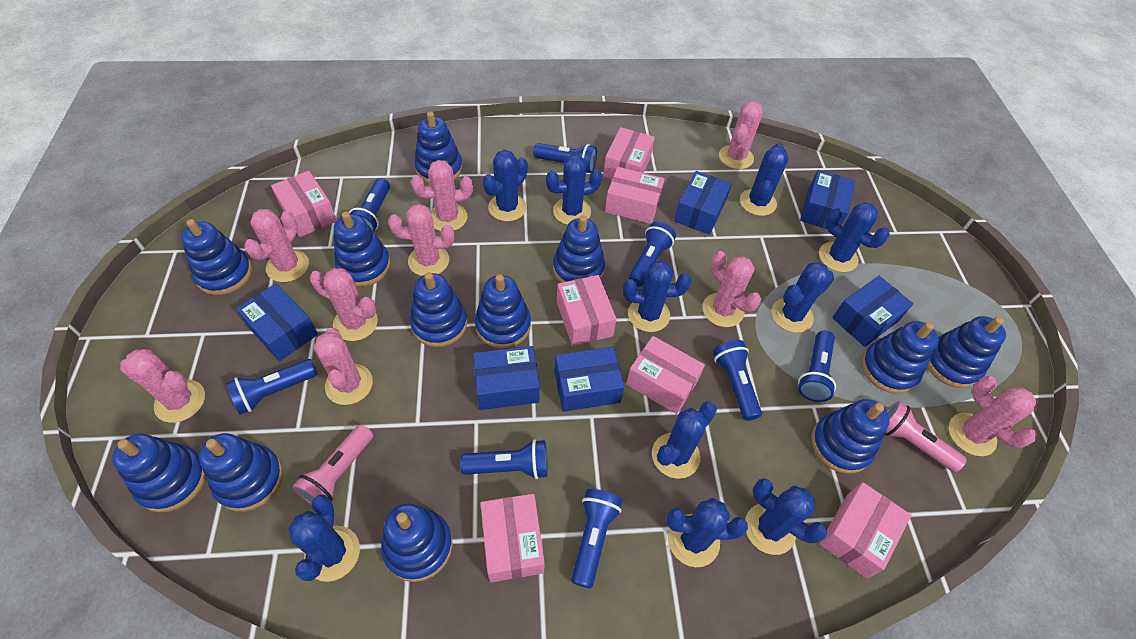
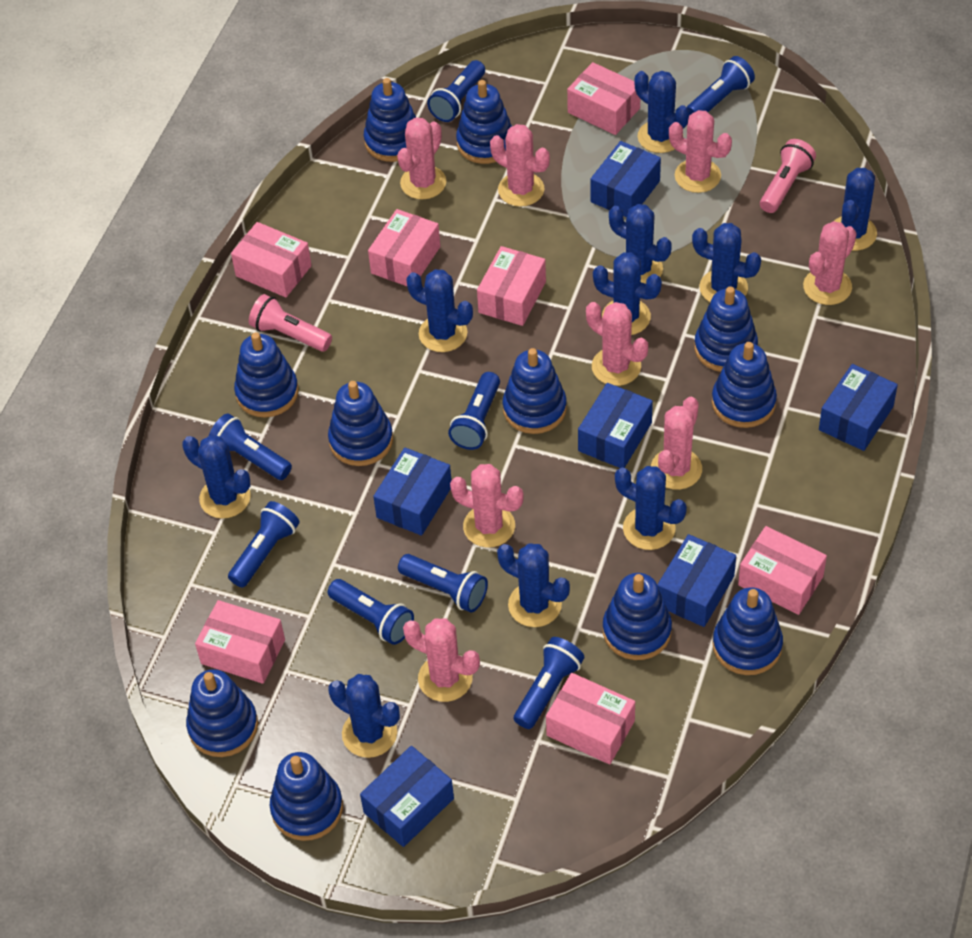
blue stacking toy: [112,433,206,513] [181,219,252,295] [199,433,283,512] [334,211,391,287] [381,503,453,582] [410,272,467,347] [414,111,463,184] [475,274,531,349] [553,215,605,283] [811,399,890,474] [861,321,938,394] [927,316,1006,388] = 12 -> [186,669,258,757] [234,332,299,417] [270,752,343,841] [328,381,393,466] [364,78,416,162] [456,80,512,164] [503,348,567,434] [603,573,672,660] [694,286,758,372] [712,342,777,428] [713,587,783,675] = 11
pink cactus: [120,349,205,423] [244,209,309,282] [310,268,378,341] [314,328,373,405] [388,204,455,276] [411,160,473,231] [702,251,761,327] [719,101,763,169] [949,376,1037,456] = 9 -> [397,117,446,199] [403,618,480,702] [450,464,524,548] [490,124,550,207] [586,302,648,386] [651,397,702,490] [669,110,732,193] [803,221,857,305] = 8

